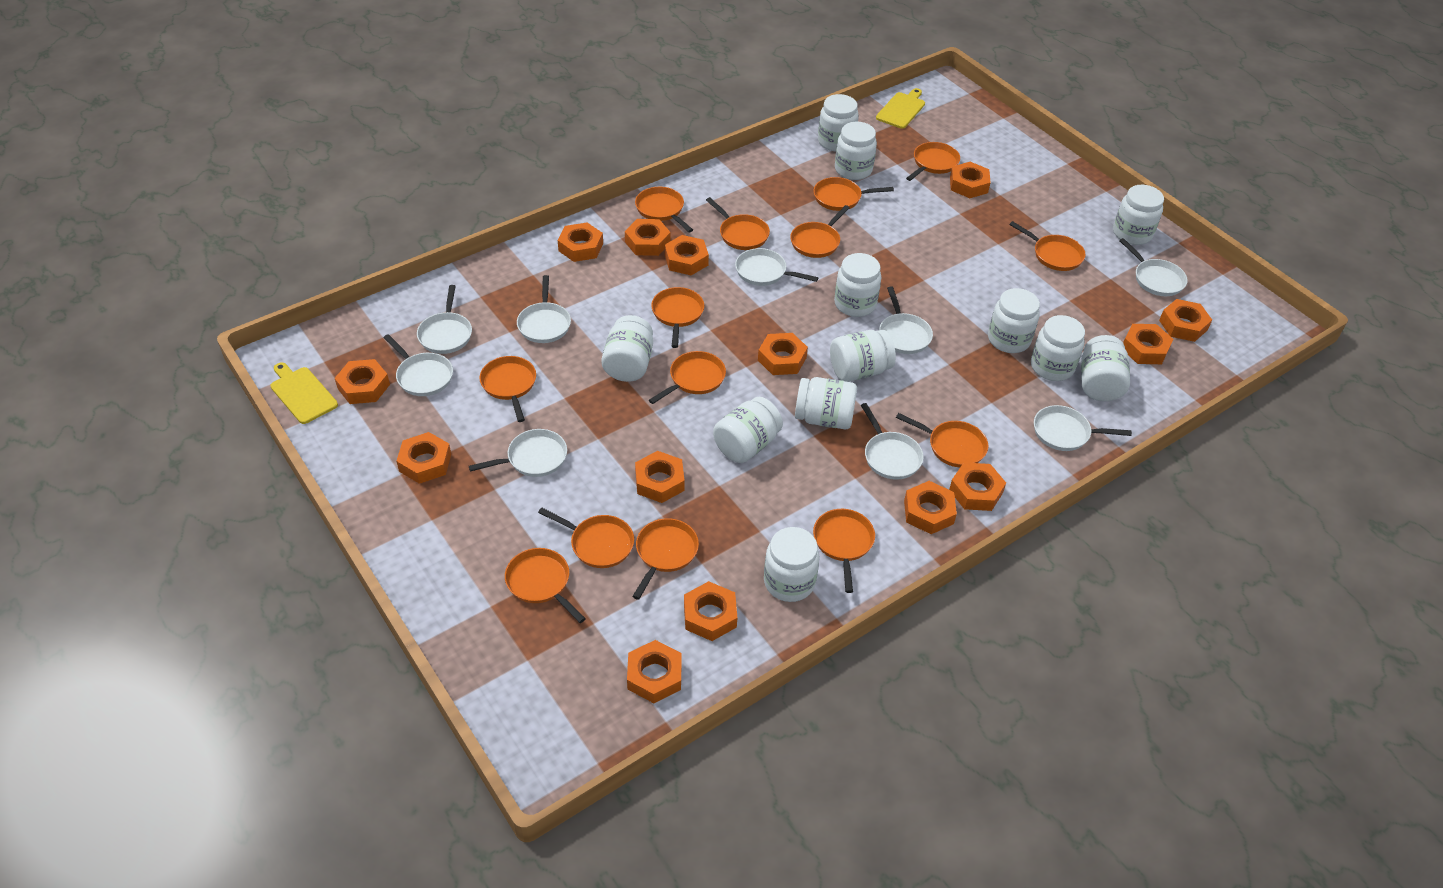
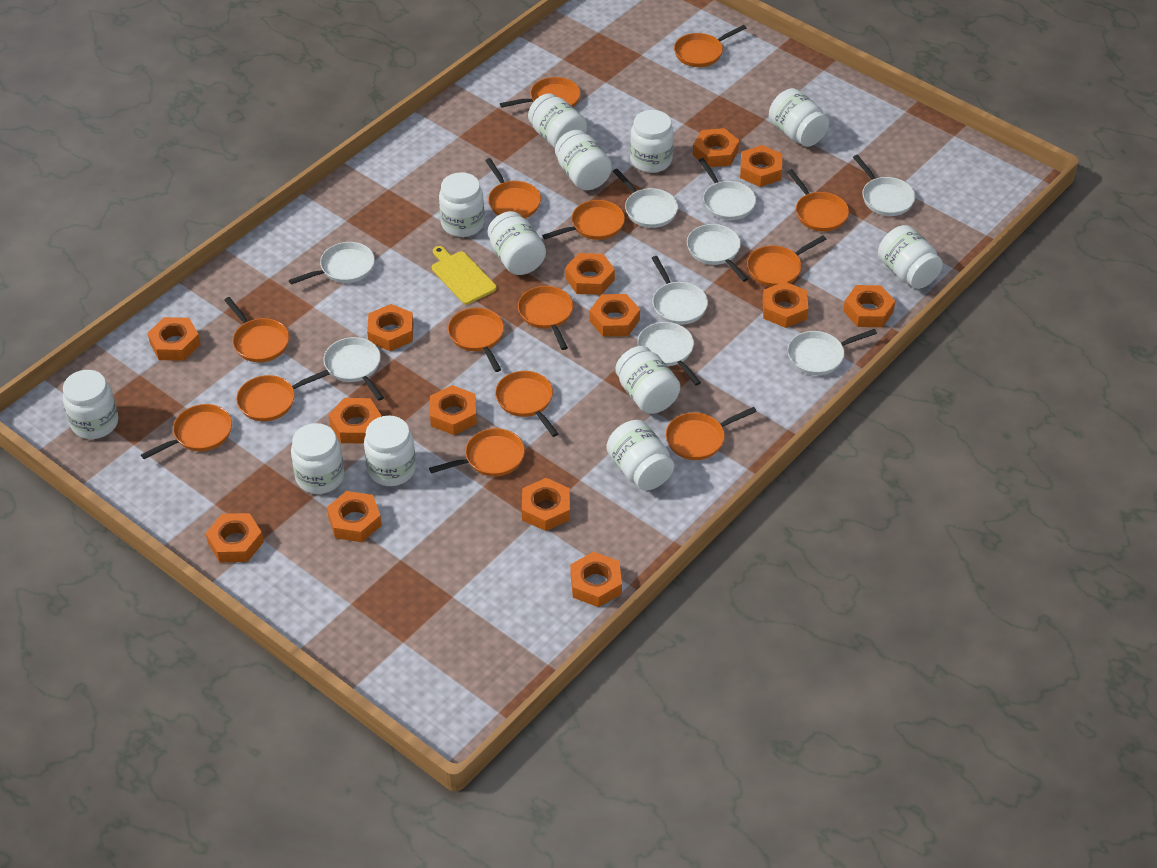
yellow cutting board: [270,362,338,424] [876,88,925,129] = 2 -> [432,246,497,304] = 1

